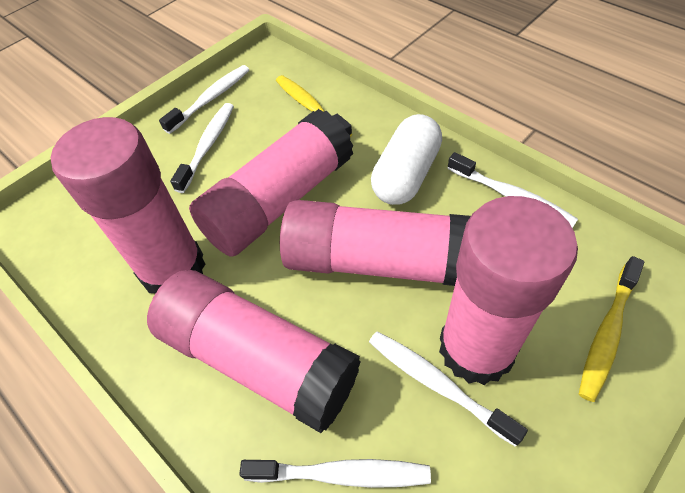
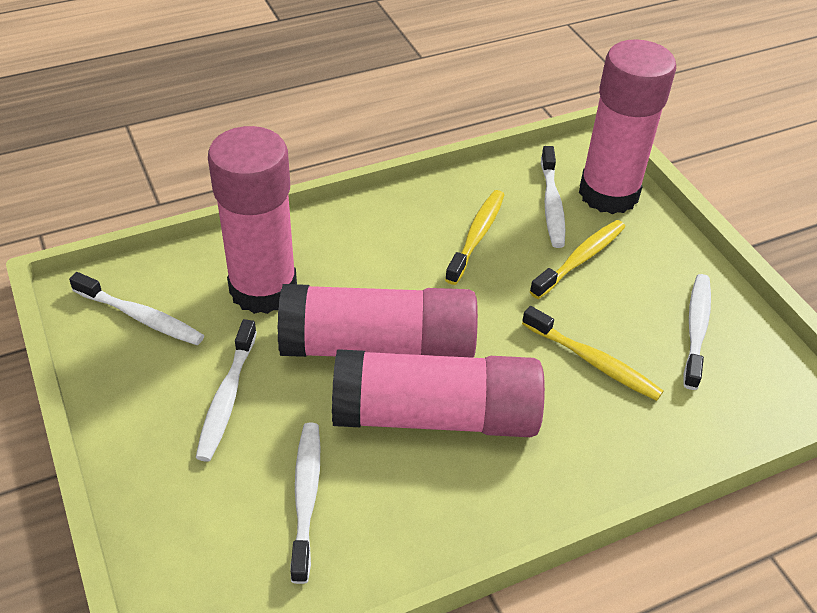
pink glue stick: [51,117,206,293] [147,270,361,433] [189,109,353,257] [280,200,471,286] [439,196,578,385] = 5 -> [208,126,297,314] [277,284,478,358] [332,349,545,437] [579,39,676,214] = 4
white capsule: [371,114,442,205] = 1 -> none = 0
yellow toothbrush: [276,75,352,137] [579,256,644,402] = 2 -> [445,190,504,285] [522,306,664,401] [530,220,625,299] = 3

